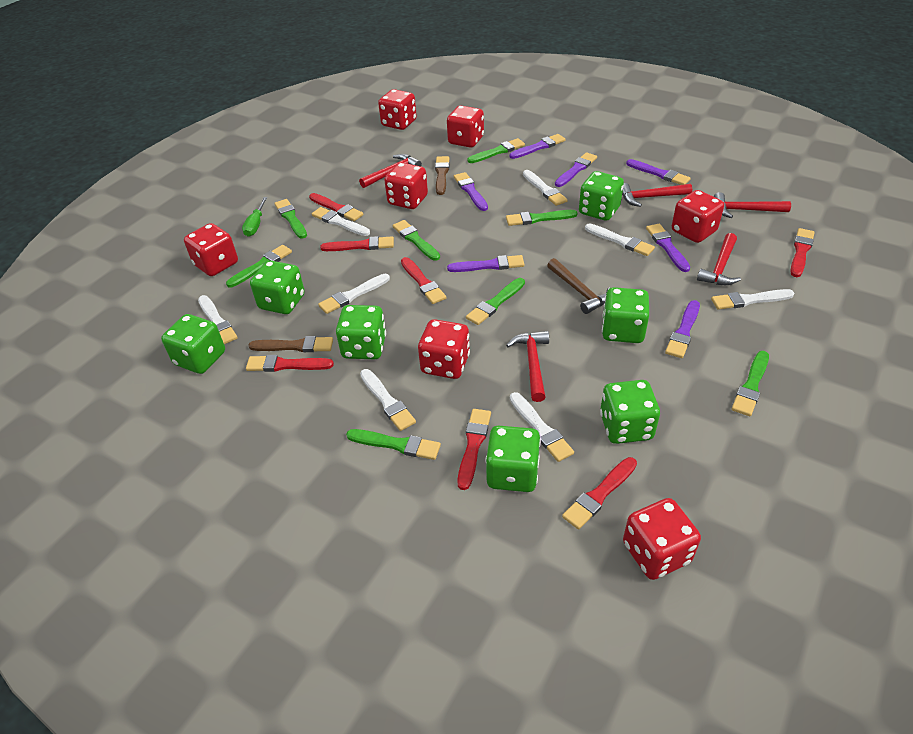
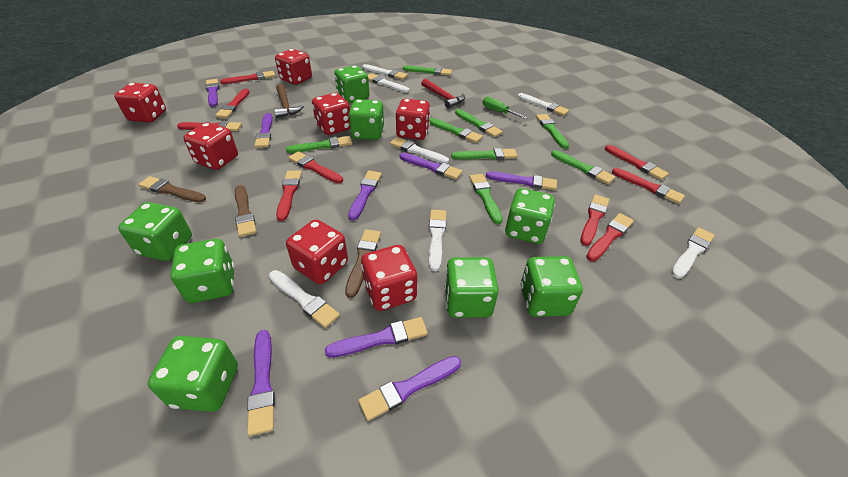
brown brush: [248,336,333,352] [435,156,449,195] = 2 -> [139,176,206,203] [235,185,256,237] [345,229,381,298] = 3
green dice: [161,314,225,374] [250,260,305,314] [336,305,386,359] [485,426,541,492] [579,171,624,221] [600,380,660,444] [602,287,649,343] = 7 -> [118,202,192,261] [148,336,238,412] [170,239,235,303] [334,65,369,103] [349,99,384,140] [444,257,499,318] [505,188,555,244] [520,256,583,317] = 8
purple brush: [447,255,524,272] [454,172,488,211] [509,134,565,159] [555,152,597,187] [626,159,691,185] [646,224,690,272] [665,300,700,358] = 7 -> [205,79,219,107] [247,330,275,436] [254,113,273,148] [325,317,428,358] [348,171,382,220] [358,356,461,421] [400,153,462,180] [486,171,557,190] = 8
red brush: [246,355,334,372] [309,193,364,221] [320,236,394,251] [401,257,446,304] [457,409,491,490] [562,457,637,529] [790,228,815,277] = 7 -> [177,121,242,131] [215,89,249,118] [220,71,275,84] [276,171,302,221] [288,151,343,183] [580,195,609,246] [586,213,634,261] [605,145,669,180] [612,168,685,204] = 9
red hammer: [359,154,422,188] [506,331,549,402] [622,183,692,207] [697,233,741,285] [713,192,791,218] = 5 -> [421,78,465,109] = 1
white brush: [198,295,238,344] [312,207,370,236] [318,274,390,314] [360,369,416,431] [510,392,574,462] [523,170,567,206] [585,224,655,256] [711,289,794,310] = 8 -> [269,270,340,328] [362,64,408,80] [368,73,409,93] [390,137,449,164] [429,210,446,271] [518,93,569,116] [671,227,715,278] = 7

